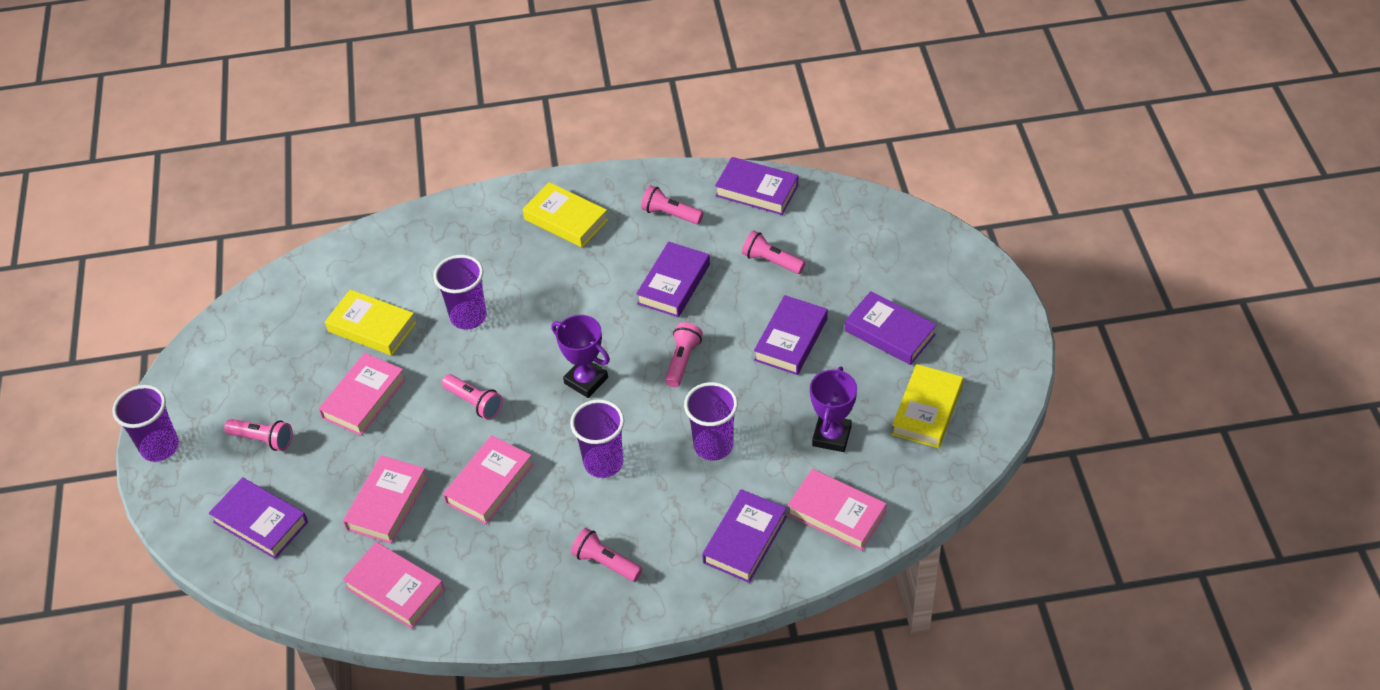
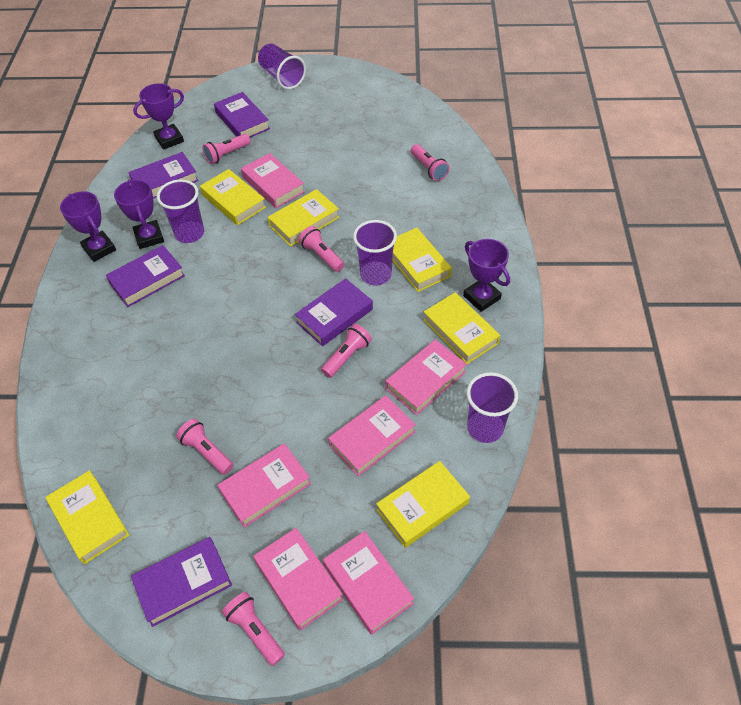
pink book: [319,353,406,436] [343,455,428,544] [343,542,445,629] [443,435,534,524] [787,469,887,551] = 5 -> [217,443,311,528] [241,153,305,208] [254,528,343,631] [323,531,414,635] [328,395,416,477] [385,339,467,415] = 6
purple book: [209,477,308,559] [636,242,710,317] [702,489,787,583] [715,157,798,215] [754,295,828,375] [845,291,937,365] = 6 -> [106,245,185,307] [128,152,199,199] [131,537,232,627] [214,92,270,138] [295,278,373,346] = 5
purple trophy: [551,315,610,398] [810,366,857,452] = 2 -> [60,191,116,262] [114,180,164,249] [133,83,184,150] [463,239,510,312] = 4
yellow book: [325,289,416,356] [523,182,608,248] [892,364,963,448] = 3 -> [46,470,129,564] [200,169,266,225] [268,189,340,247] [376,461,470,548] [392,228,452,292] [423,292,500,364] = 6

